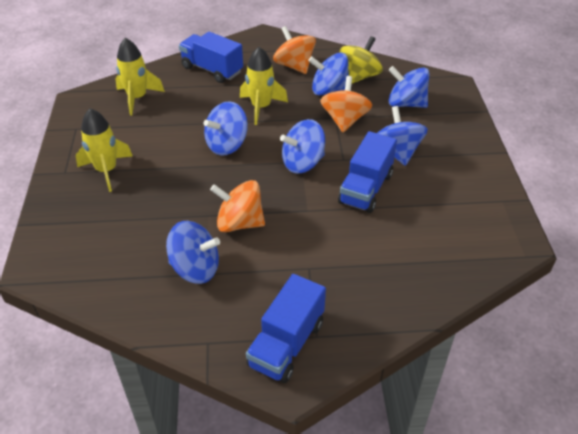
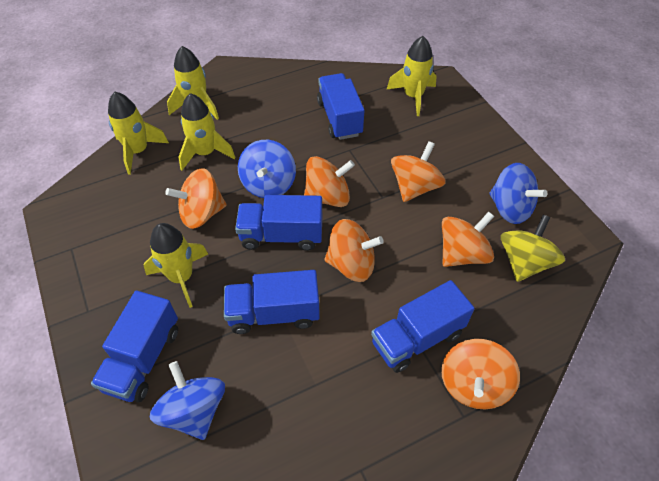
blue spinning top: [166,221,220,284] [204,101,248,156] [280,119,325,174] [308,52,349,95] [377,106,428,166] [389,66,429,108] = 6 -> [150,361,225,440] [238,140,296,198] [489,163,547,224] = 3
blue truck: [179,32,243,83] [246,274,326,383] [338,131,397,213] = 3 -> [91,291,178,402] [224,270,320,334] [235,195,322,251] [317,73,364,140] [371,280,474,373] = 5
orange spinning top: [210,180,265,232] [273,26,316,74] [320,76,372,132] = 3 -> [165,168,226,229] [304,156,355,207] [324,219,384,282] [391,141,446,202] [441,339,520,409] [442,212,494,267] = 6
yellow rocket: [76,108,133,192] [116,38,165,115] [240,47,288,125] = 3 -> [108,92,169,175] [144,223,208,308] [167,46,219,120] [179,93,236,170] [387,36,437,116] = 5

